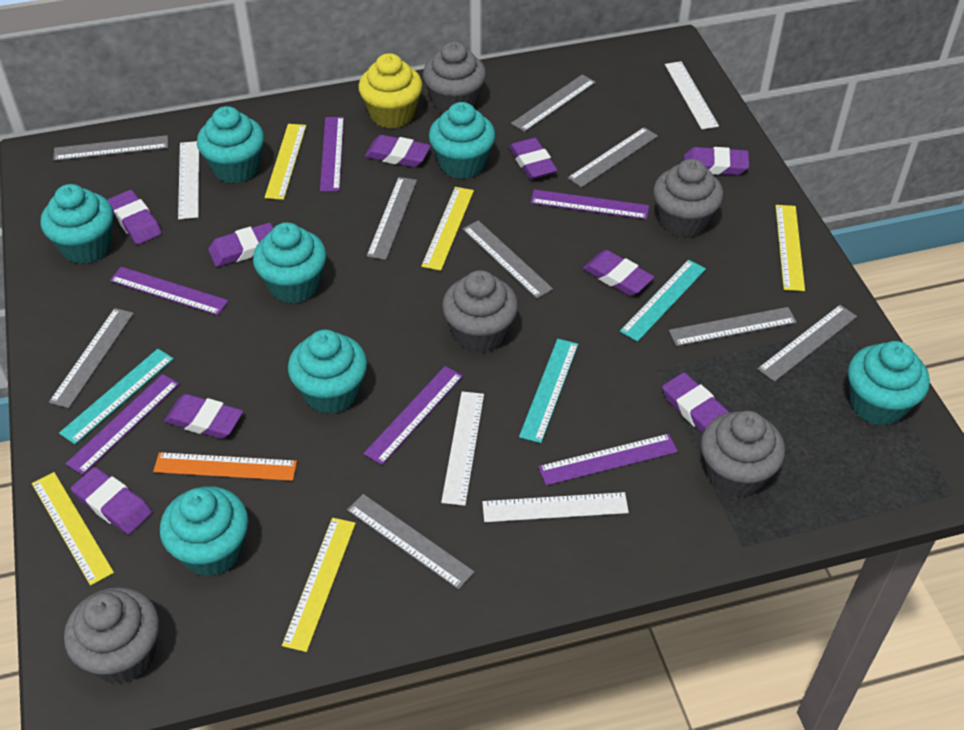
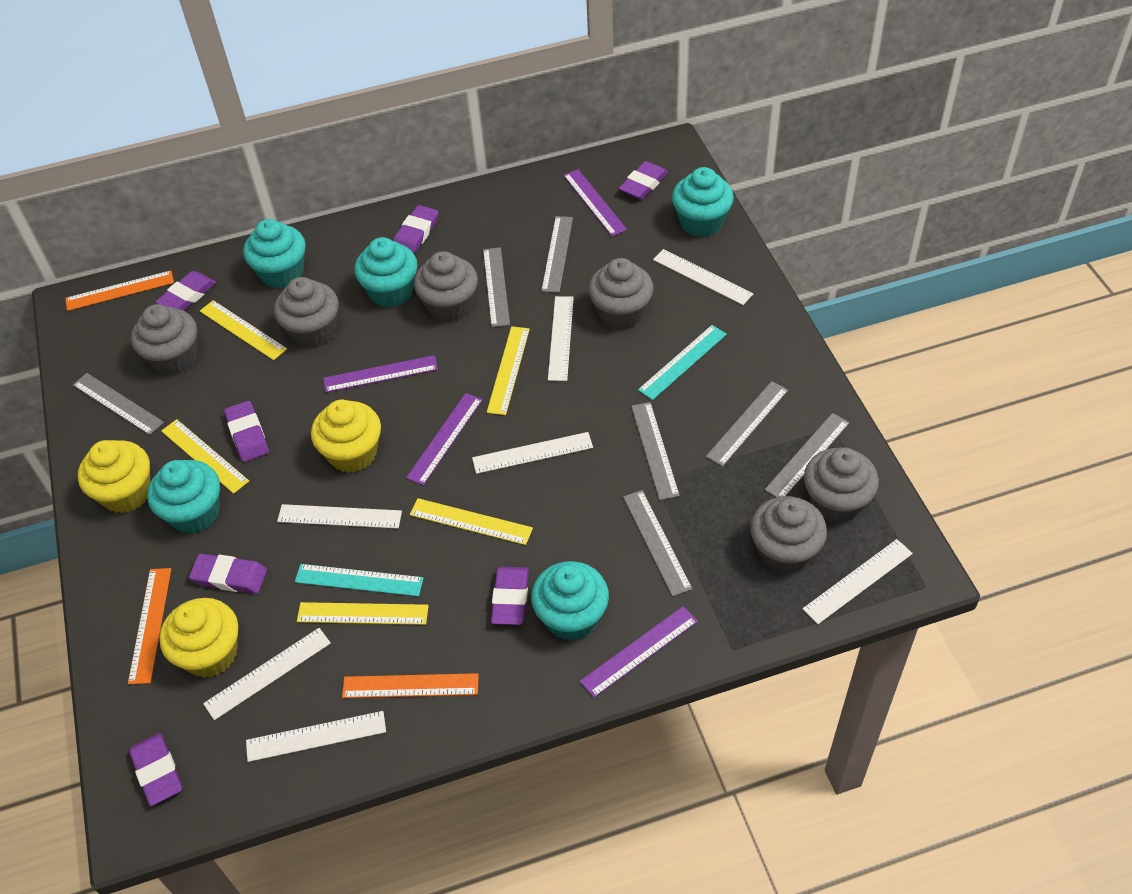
grey cupcake: [64,587,160,684] [423,41,486,113] [442,270,518,353] [653,159,724,238] [701,411,785,497] = 5 -> [131,304,197,375] [274,277,339,348] [414,251,478,322] [588,258,654,330] [750,496,827,574] [804,447,879,523] = 6
grey ruler: [49,308,134,408] [53,135,168,161] [347,494,474,590] [367,177,417,260] [462,220,553,299] [511,74,596,132] [568,127,658,188] [669,307,797,346] [757,305,857,382] = 9 -> [73,373,164,435] [483,247,510,327] [541,216,573,293] [623,490,693,597] [631,402,680,500] [706,381,788,467] [765,413,850,497] = 7
orange ruler: [153,452,297,481] = 1 -> [65,270,174,311] [128,568,171,684] [342,673,479,698] = 3
purple eraser: [71,467,152,535] [107,190,162,245] [164,394,243,439] [208,223,273,267] [365,135,431,167] [509,138,558,179] [583,250,654,296] [662,372,730,433] [684,147,749,175] = 9 -> [129,733,182,806] [155,271,216,311] [189,554,267,593] [224,401,269,462] [393,205,438,253] [491,567,529,625] [619,161,668,200] = 7
purple ruler: [66,374,179,475] [110,267,229,315] [320,117,344,191] [363,366,463,465] [530,189,649,219] [538,434,678,486] = 6 -> [323,355,438,393] [406,393,483,486] [563,169,627,236] [580,606,698,698] = 4
turquoise cupcake: [41,184,113,264] [160,486,249,577] [197,106,264,183] [253,222,327,304] [288,330,367,414] [429,102,496,179] [848,341,930,426] = 7 -> [147,460,220,534] [243,219,306,288] [354,237,418,308] [531,561,609,641] [672,167,734,237] = 5
turquoise ruler: [59,349,174,444] [519,339,578,443] [620,260,706,342] = 3 -> [295,564,424,597] [638,325,727,400] = 2
white ruler: [178,141,199,219] [441,392,484,506] [482,492,629,522] [665,61,719,130] = 4 -> [203,628,331,720] [246,711,386,762] [277,504,402,529] [472,432,593,474] [548,296,574,381] [653,249,753,305] [803,539,913,624] = 7
yellow cupcake: [358,53,423,129] = 1 -> [78,440,151,513] [159,598,238,678] [311,400,381,473] = 3

